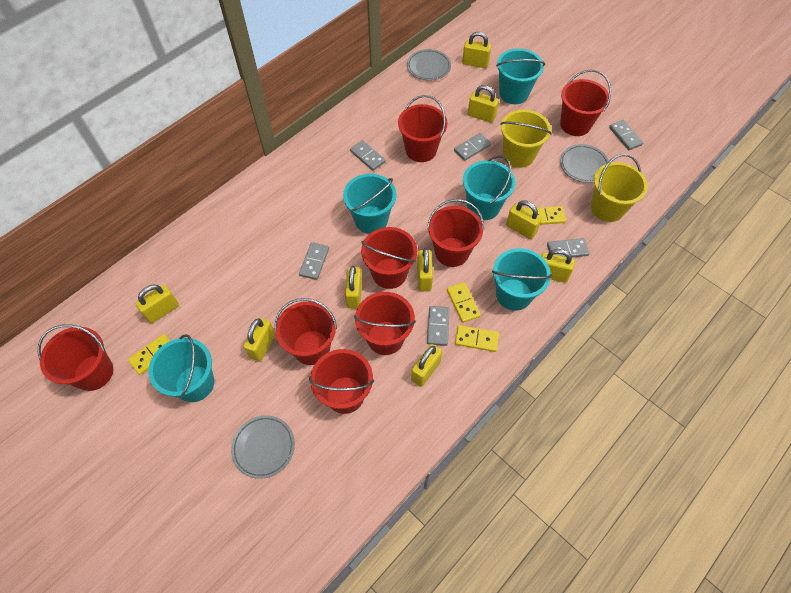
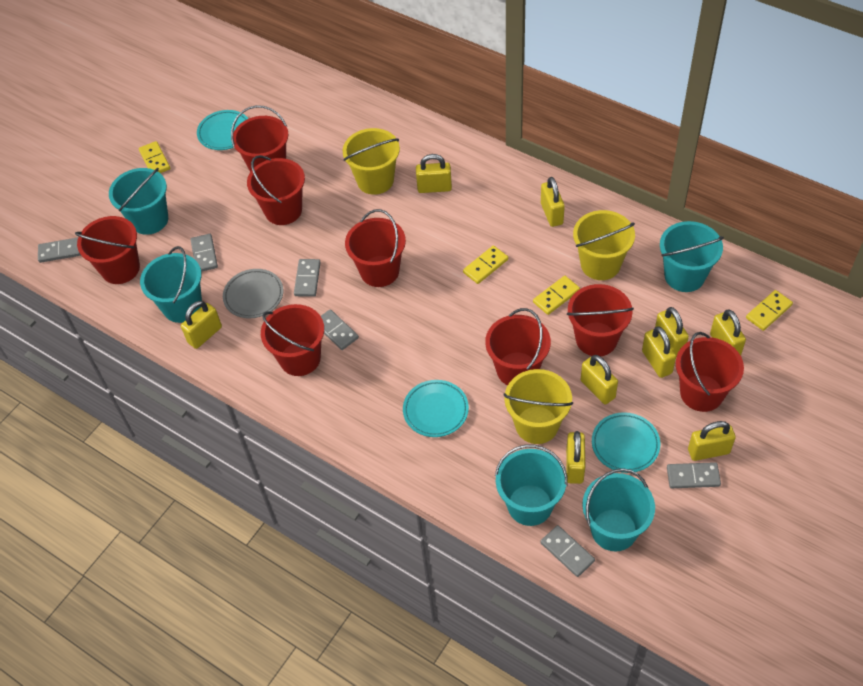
grey plate: [231,415,295,479] [407,49,451,81] [560,144,609,183] = 3 -> [223,269,283,318] = 1
turquoise plate: none = 0 -> [197,110,248,150] [403,380,469,437] [592,412,660,473] = 3
yellow bucket: [500,110,552,168] [591,154,648,222] = 2 -> [343,128,400,195] [504,369,573,444] [573,210,635,280] = 3

